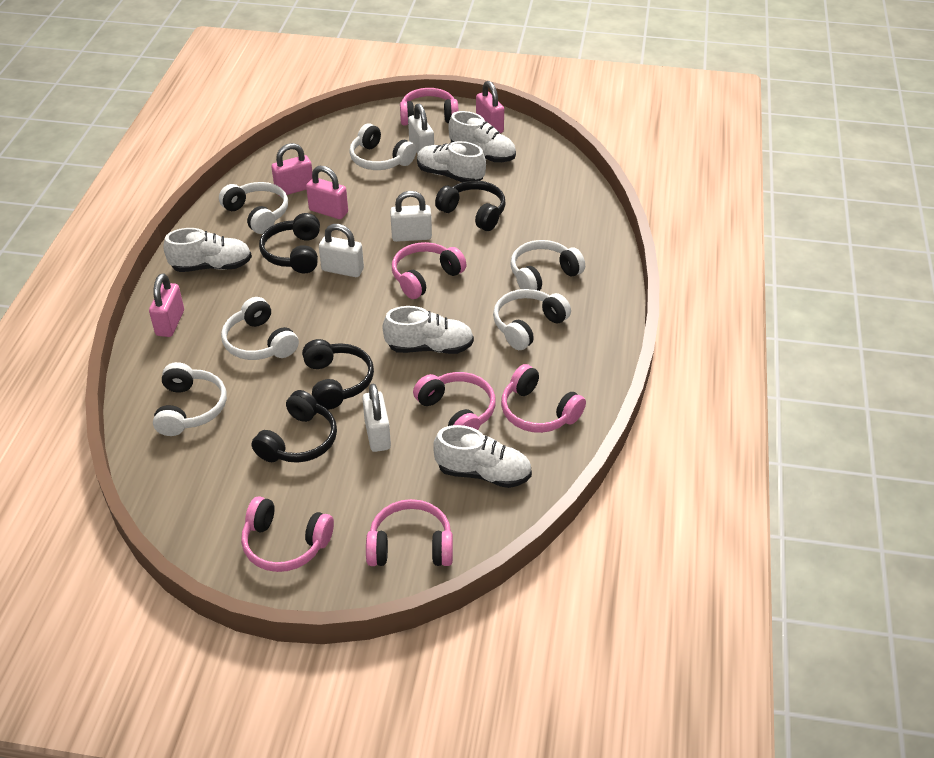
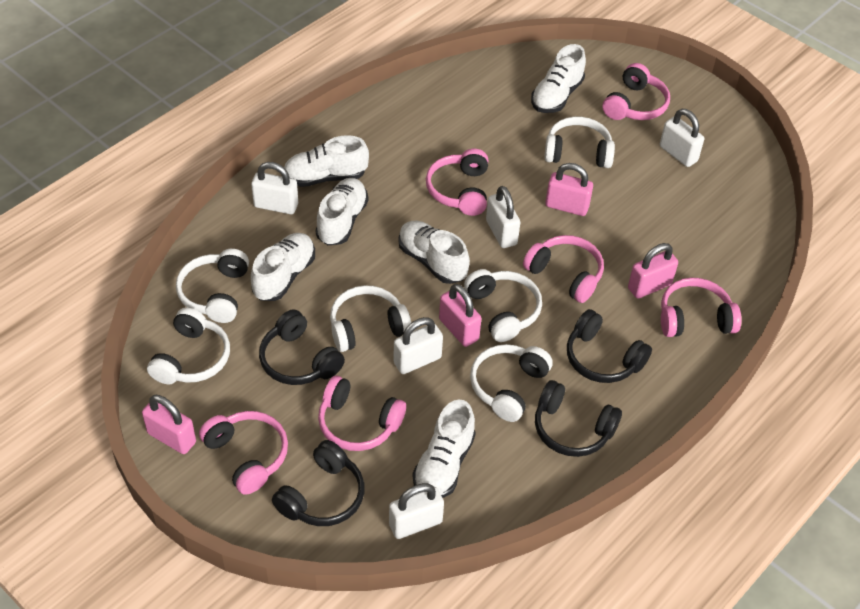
white padlock: [319,224,364,277] [362,384,391,452] [390,191,432,242] [408,103,434,154] = 4 -> [251,162,298,214] [389,483,444,539] [393,317,443,374] [486,186,520,248] [660,109,704,167] = 5
white shoe: [163,228,252,272] [383,306,474,354] [417,141,486,182] [433,425,532,488] [448,111,516,162] = 5 -> [251,233,315,301] [284,135,369,187] [316,178,368,245] [398,221,470,284] [413,400,476,498] [531,44,586,113] = 6

